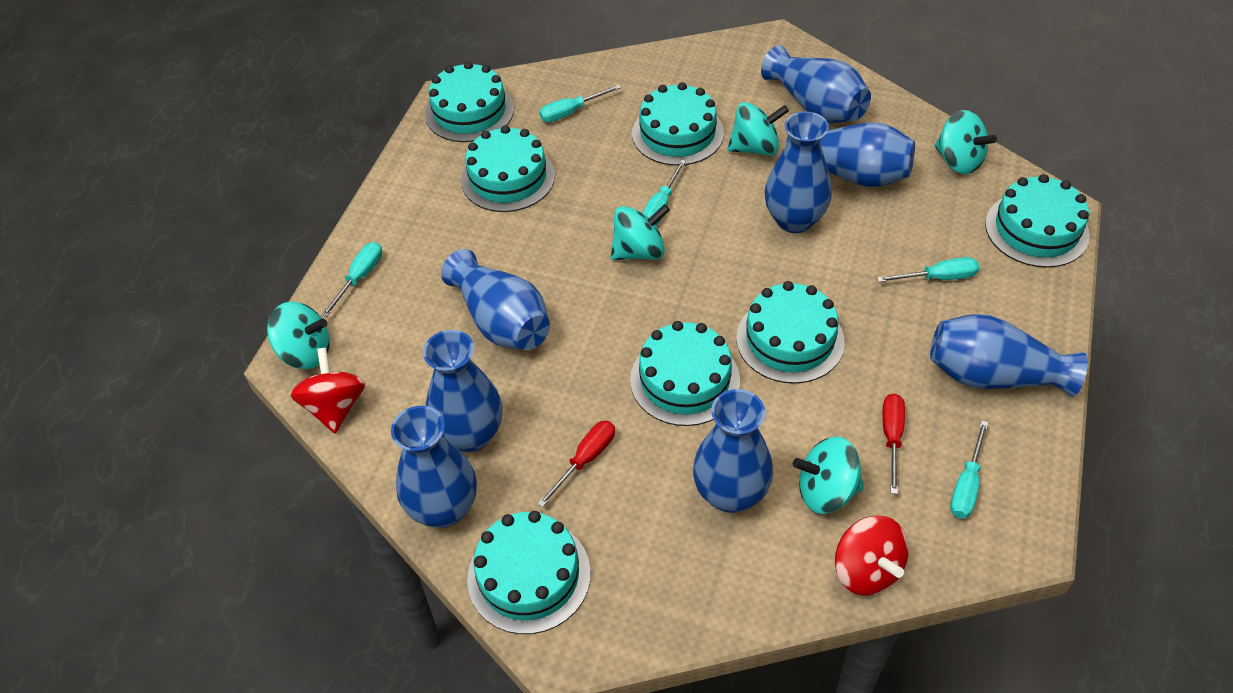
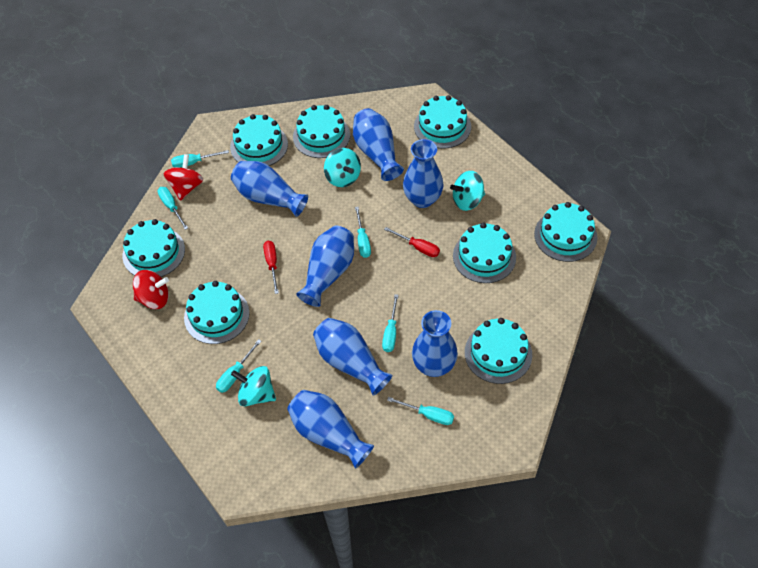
blue vase: [391,406,477,528] [423,330,503,452] [441,249,550,350] [693,389,773,513] [761,45,871,123] [765,111,832,233] [786,122,915,187] [930,314,1088,397] = 8 -> [231,161,308,217] [287,390,374,469] [296,225,354,307] [313,318,392,396] [353,108,404,181] [403,139,443,208] [412,310,458,377] = 7
turquoise cake: [425,61,514,142] [461,125,555,212] [467,511,591,634] [630,321,740,426] [632,82,724,166] [736,281,845,384] [985,174,1090,268] = 7 -> [123,219,185,277] [184,281,250,344] [230,114,288,166] [293,105,350,158] [414,95,471,149] [453,222,516,283] [465,318,532,384] [534,202,598,262] = 8
turquoise screwdriver: [321,242,382,318] [539,84,621,122] [643,159,686,225] [877,257,979,282] [950,420,989,519] = 5 -> [157,187,188,230] [171,150,229,168] [216,339,262,393] [355,207,371,258] [382,294,398,352] [387,397,454,425] = 6
turquoise spinning top: [267,302,330,369] [611,204,670,260] [727,102,789,156] [793,437,864,514] [934,110,997,174] = 5 -> [231,366,276,406] [324,148,361,187] [450,171,485,211] = 3

